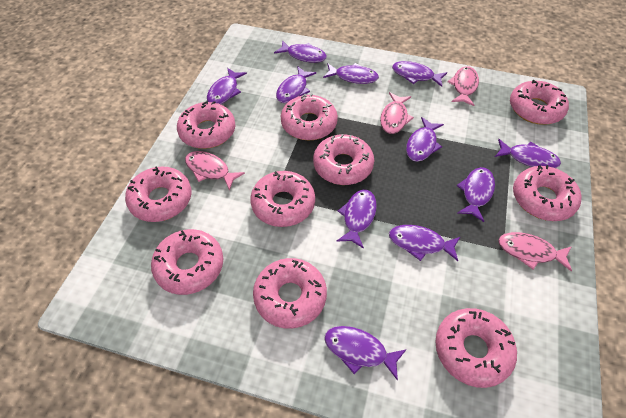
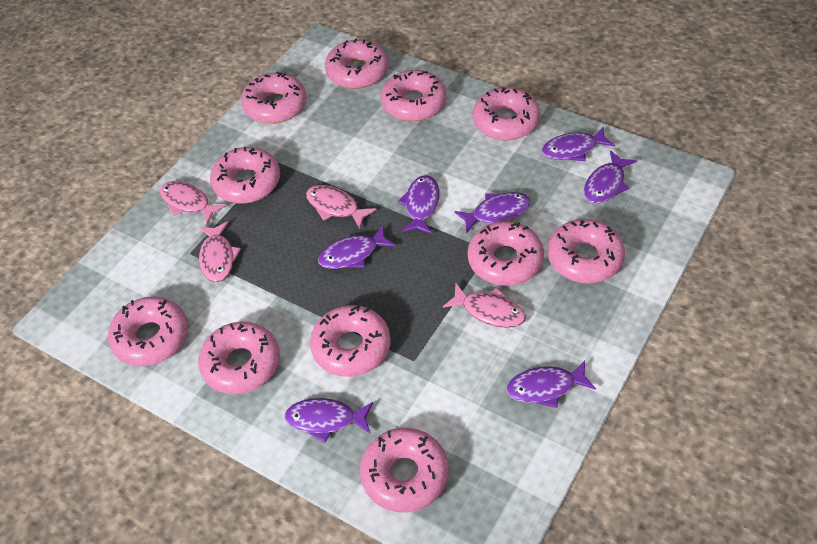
pink donut: [125,166,192,222] [151,229,223,295] [177,101,235,149] [250,171,315,227] [253,258,327,329] [281,93,338,140] [313,134,374,185] [435,308,517,388] [510,80,569,125] [513,165,582,221] = 10 -> [108,296,188,366] [198,322,280,394] [210,147,280,204] [241,72,307,124] [310,305,391,377] [325,39,388,89] [360,428,449,512] [381,70,446,121] [468,221,544,286] [473,87,541,140] [547,219,625,283] = 11
purple fish: [207,68,247,104] [274,40,327,63] [276,66,316,103] [323,63,379,84] [324,326,407,380] [336,190,377,249] [389,225,460,261] [392,61,447,87] [406,117,444,162] [457,167,495,222] [495,139,561,168] = 11 -> [285,398,373,442] [318,226,396,269] [398,175,440,234] [454,192,531,233] [507,361,596,408] [542,127,615,161] [584,150,637,204] = 7

